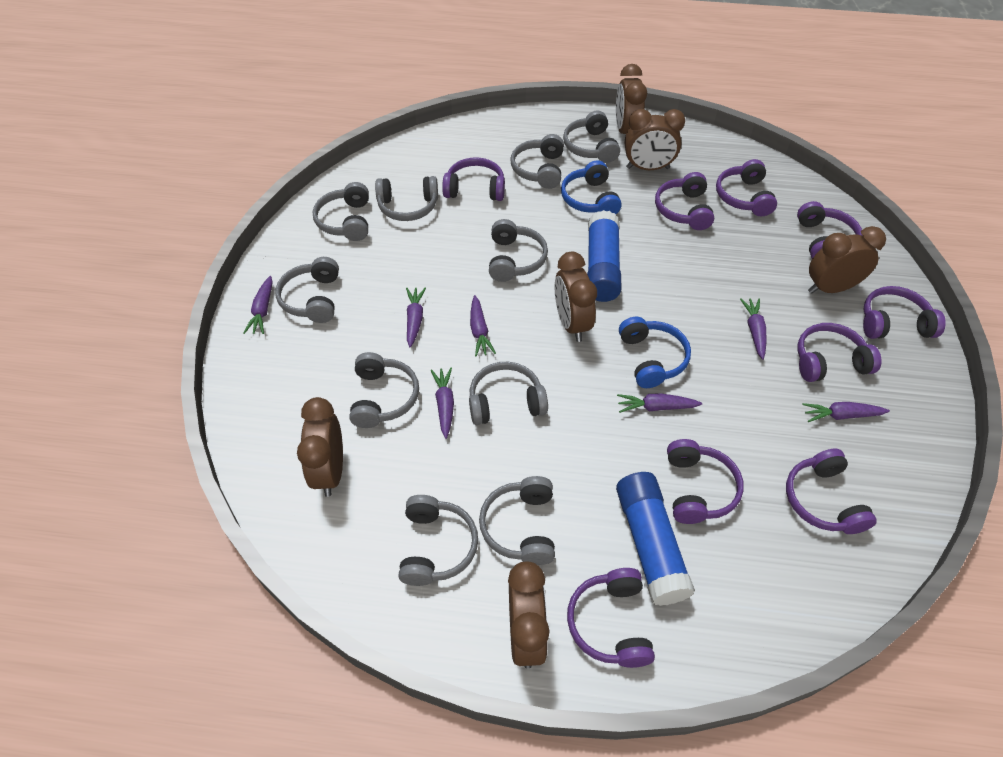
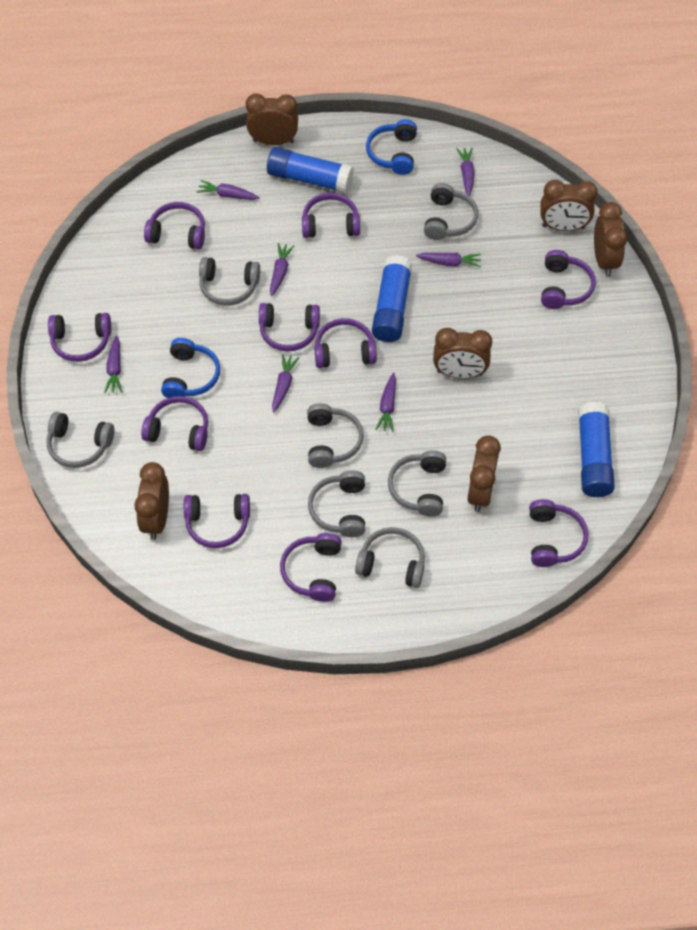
blue glue stick: [587,210,622,302] [616,472,695,606] = 2 -> [267,147,354,193] [372,255,413,342] [578,402,615,497] = 3
grey headphones: [275,257,339,323] [313,182,369,241] [349,352,419,428] [375,176,438,221] [398,495,478,586] [469,362,548,425] [479,476,555,565] [489,219,548,282] [510,134,564,189] [563,111,620,163] = 10 -> [46,412,114,468] [199,257,260,306] [307,403,364,468] [308,471,365,537] [355,527,425,588] [388,450,446,517] [424,183,478,240] = 7
purple headphones: [442,157,505,201] [567,568,655,668] [655,172,714,230] [667,439,744,524] [716,159,777,217] [786,448,877,534] [797,201,863,259] [797,323,882,382] [863,286,946,339] = 9 -> [48,313,111,362] [141,396,208,451] [144,202,205,249] [184,494,250,548] [259,303,320,351] [280,533,342,602] [302,193,360,238] [314,318,377,368] [529,499,588,567] [541,250,596,309] = 10

